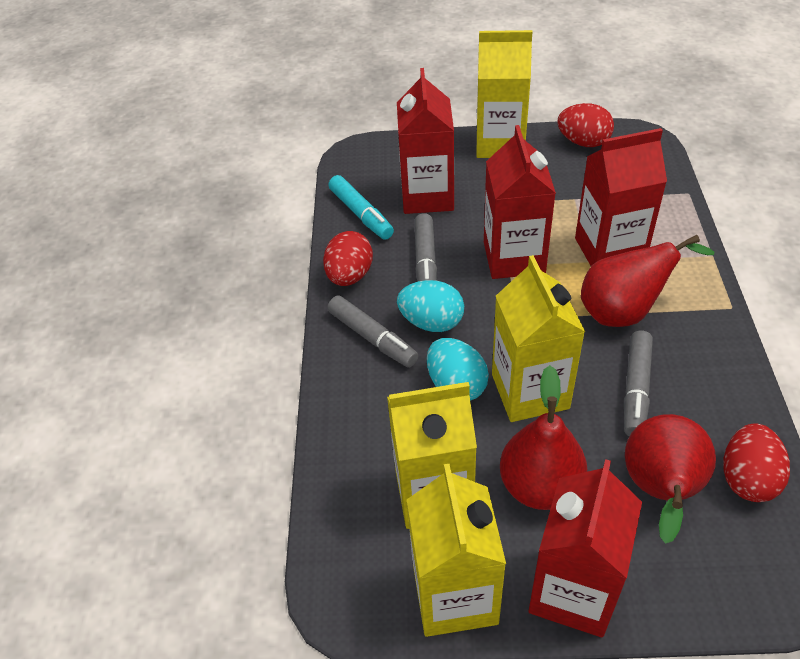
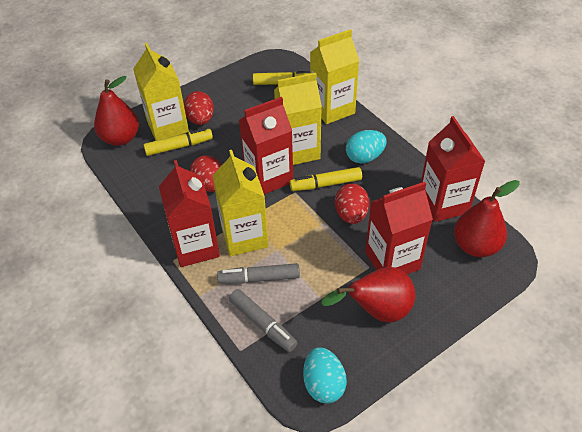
grey marker: [327,295,419,368] [414,213,437,282] [624,331,653,436] = 3 -> [217,263,300,284] [229,289,297,352] = 2
turquoise marker: [328,175,394,240] = 1 -> none = 0
yellow marker: none = 0 -> [144,128,213,156] [253,71,310,85] [290,167,362,191] = 3

